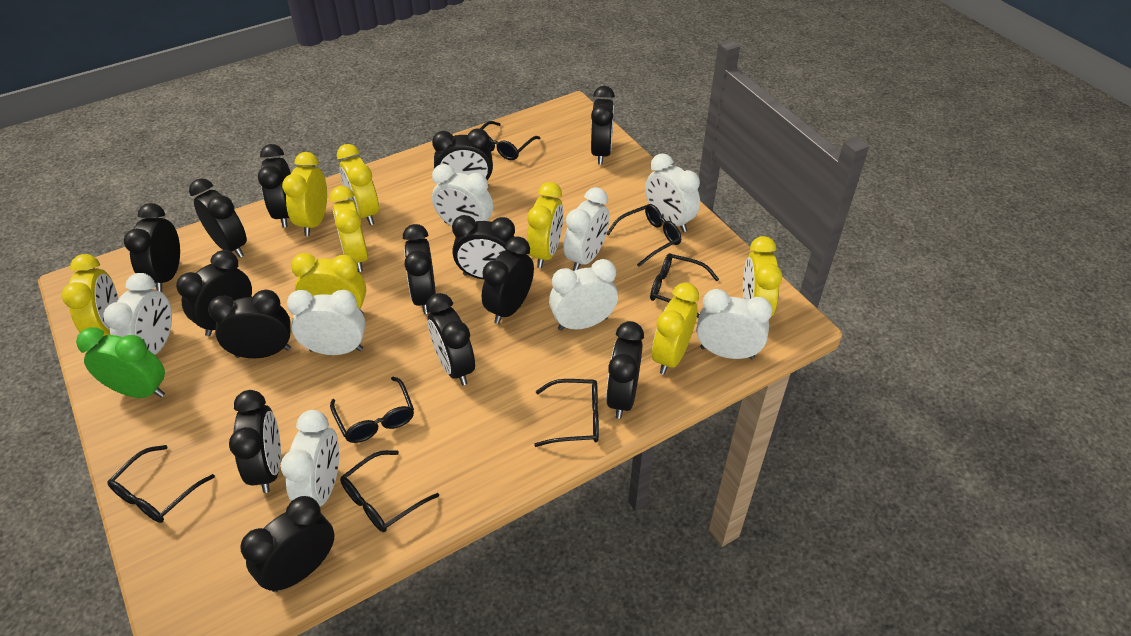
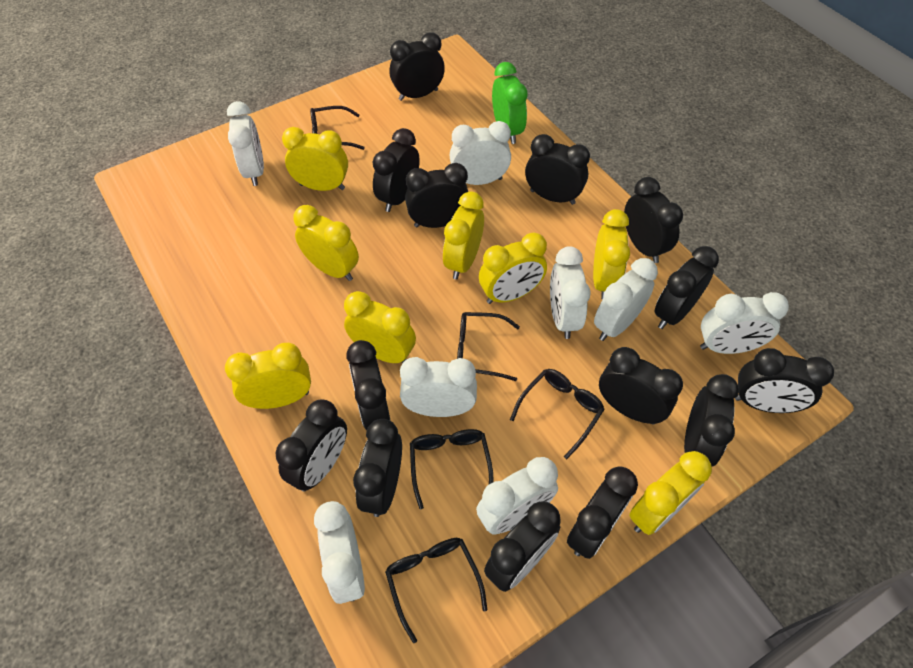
black glasses: [107,445,215,523] [330,377,414,443] [340,450,439,532] [480,121,540,160] [534,379,599,447] [607,204,681,267] [650,253,719,318] = 7 -> [310,106,365,150] [385,538,488,643] [410,429,494,509] [457,312,520,381] [510,369,605,459] = 5

